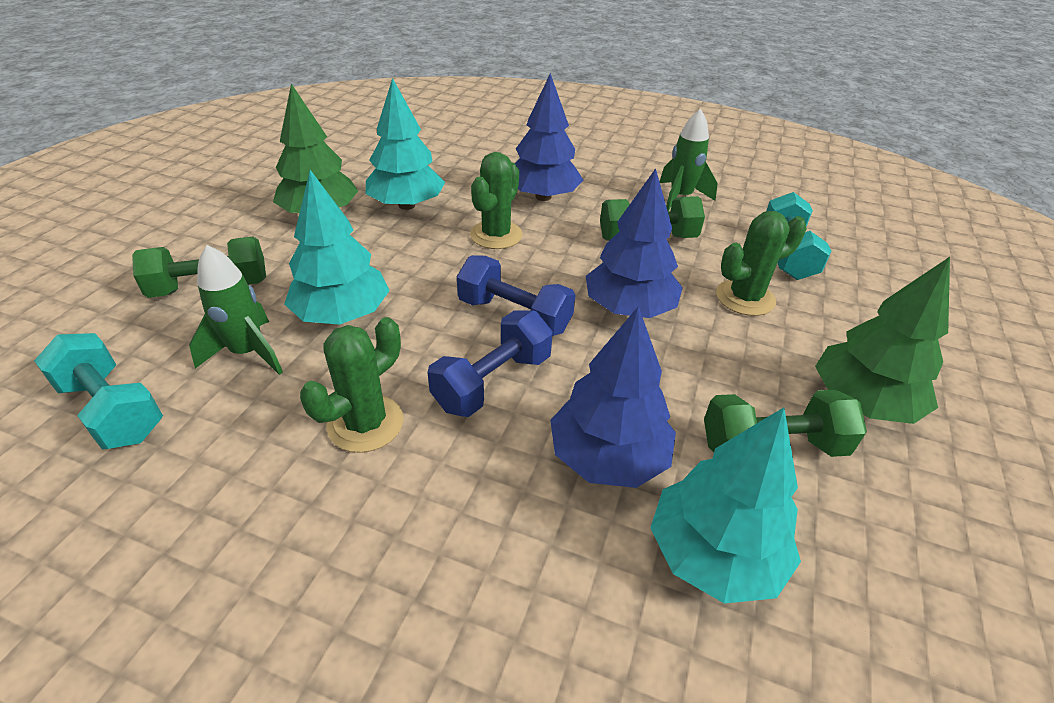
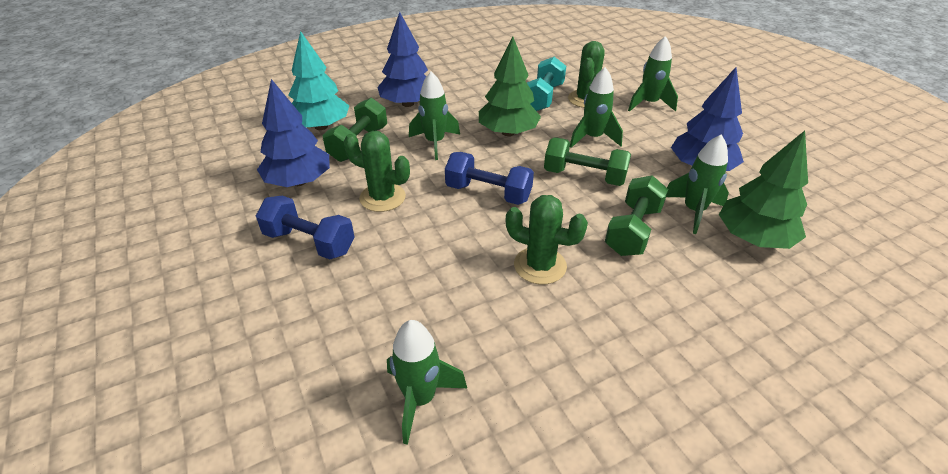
green rocket: [189,245,283,375] [660,109,718,211] = 2 -> [387,320,467,445] [409,71,460,160] [570,67,623,148] [628,36,678,112] [666,134,729,234] = 5
turquoise dumbbell: [34,333,163,450] [766,192,831,280] = 2 -> [527,57,566,111] = 1
turquoise tree: [284,170,390,325] [366,78,445,210] [650,407,801,604] = 3 -> [288,31,349,130] = 1

